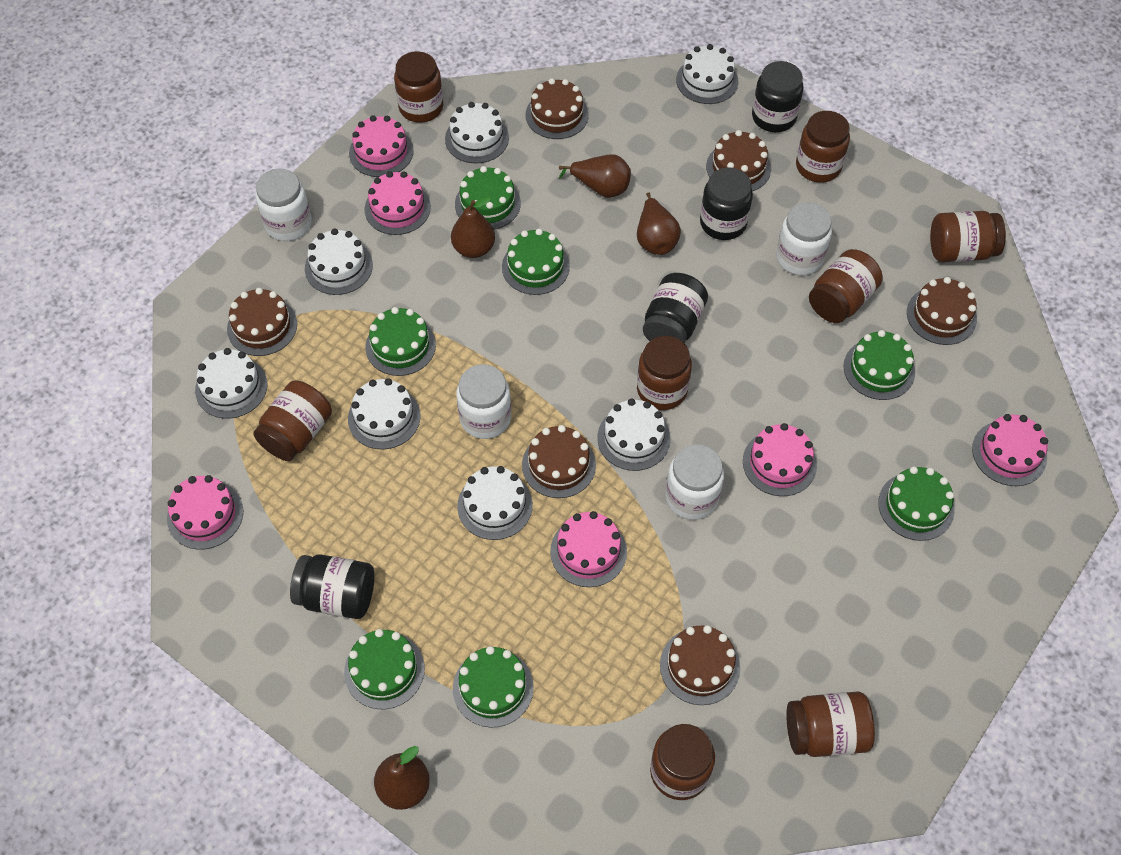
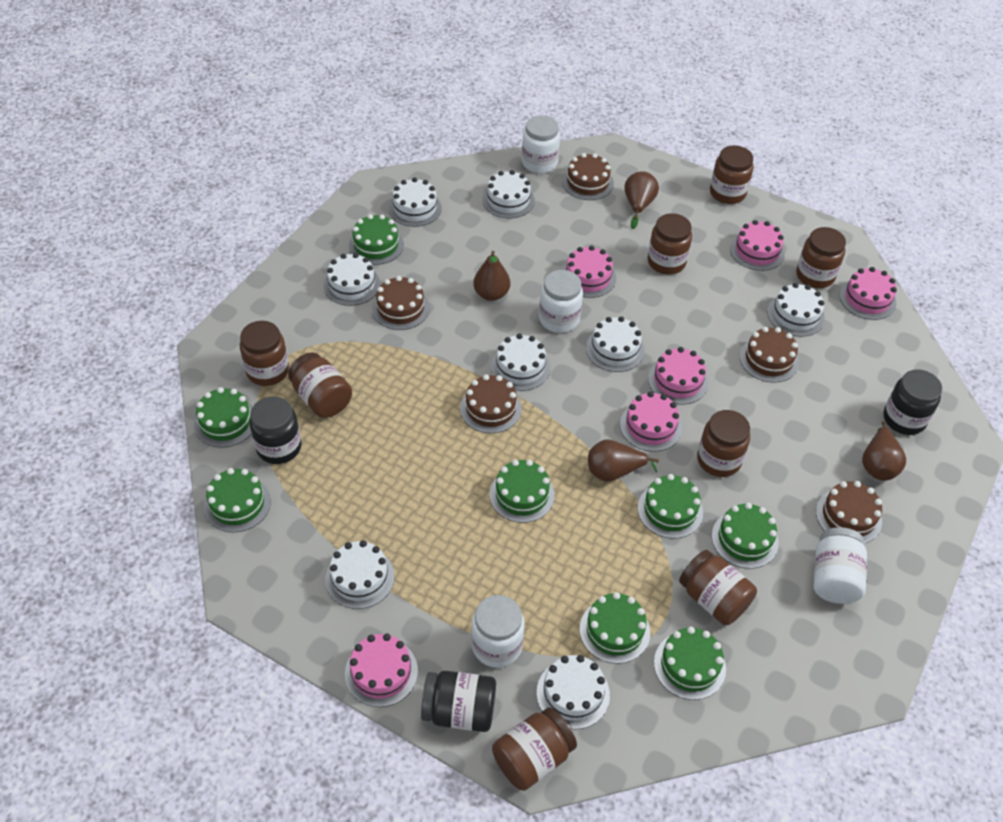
black jar: [290,554,374,619] [643,273,708,344] [700,167,753,240] [752,61,803,132] = 4 -> [250,396,302,464] [421,671,496,732] [883,369,942,435] = 3
brown cake: [227,288,297,356] [522,425,596,498] [526,78,589,139] [660,625,740,705] [706,130,771,191] [907,277,977,345] = 6 -> [372,276,430,330] [460,374,522,433] [562,153,614,200] [740,327,799,383] [816,481,882,544] = 5
green cake: [344,629,425,709] [366,307,436,376] [453,646,534,728] [455,166,521,229] [502,229,570,295] [843,330,915,400] [878,467,955,541] = 7 -> [194,387,253,447] [204,468,271,533] [349,214,404,265] [490,460,555,523] [580,592,650,664] [638,474,703,538] [654,627,726,700] [712,503,779,569] = 8
white cake: [195,348,268,419] [305,229,373,295] [348,378,421,450] [445,102,509,164] [457,466,533,540] [597,398,671,471] [676,44,738,104] = 7 -> [324,253,380,306] [325,540,395,609] [389,178,442,227] [482,170,535,218] [491,334,550,391] [537,655,610,729] [586,316,645,372] [767,283,825,337] = 8

